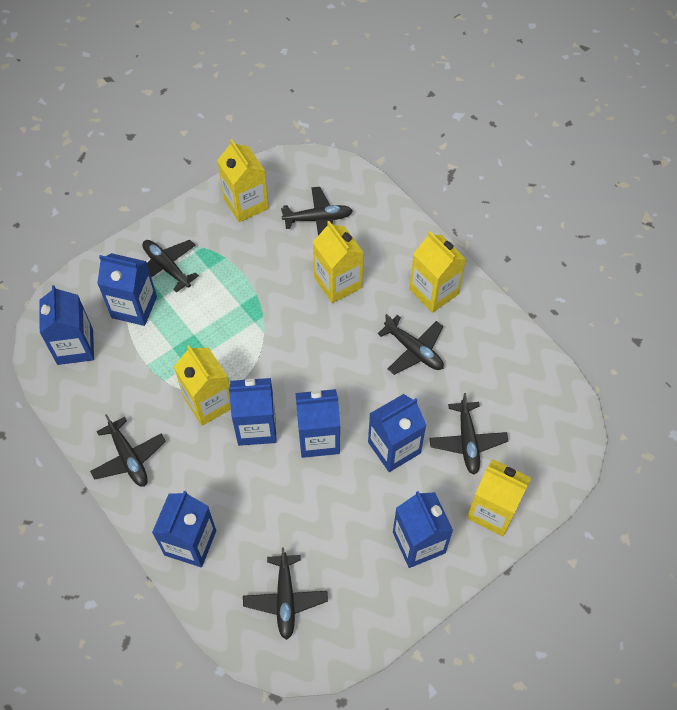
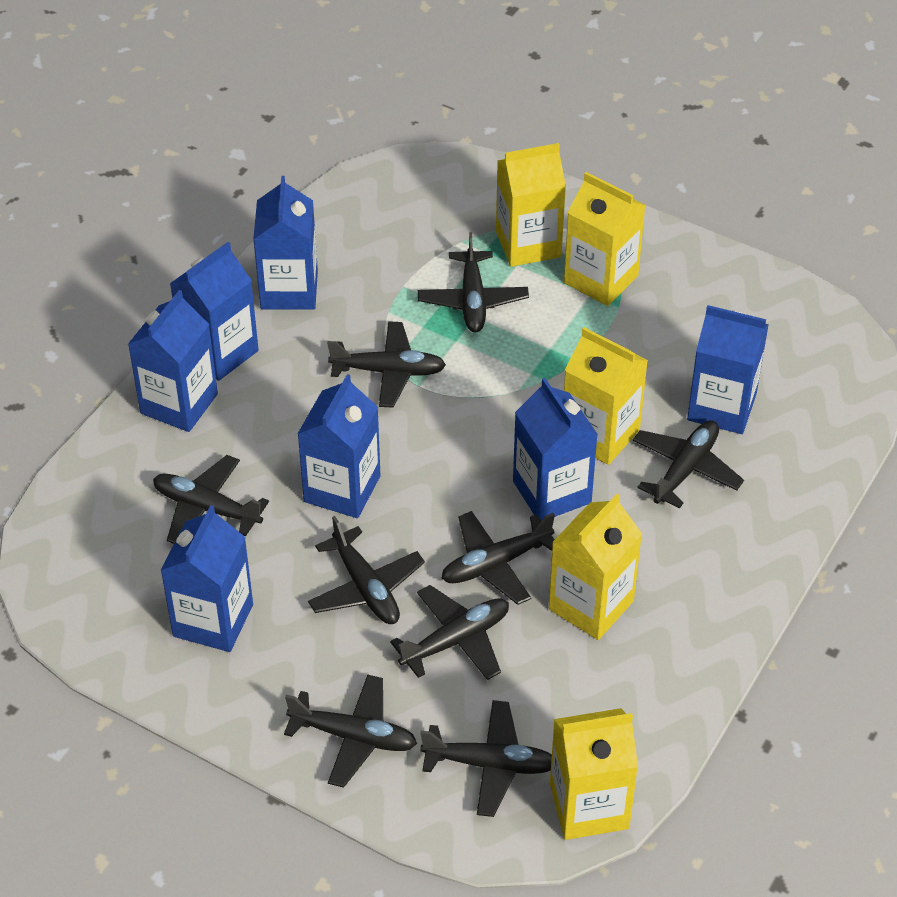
black plane: [90,414,166,487] [142,240,199,293] [243,547,328,640] [281,187,353,235] [378,314,444,375] [429,393,508,475] = 6 -> [153,455,269,544] [284,675,417,788] [308,516,425,624] [327,321,446,408] [390,585,509,680] [418,232,529,332] [420,700,552,817] [441,511,555,605] [633,420,744,508] = 9

